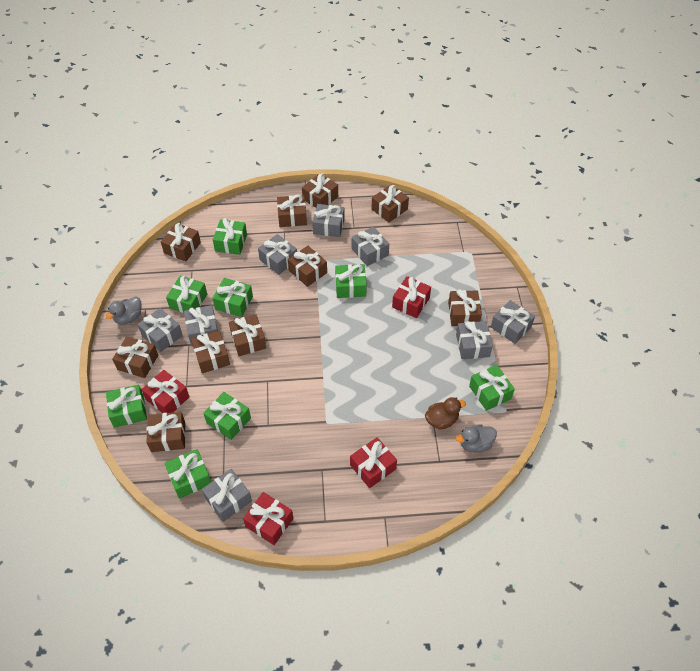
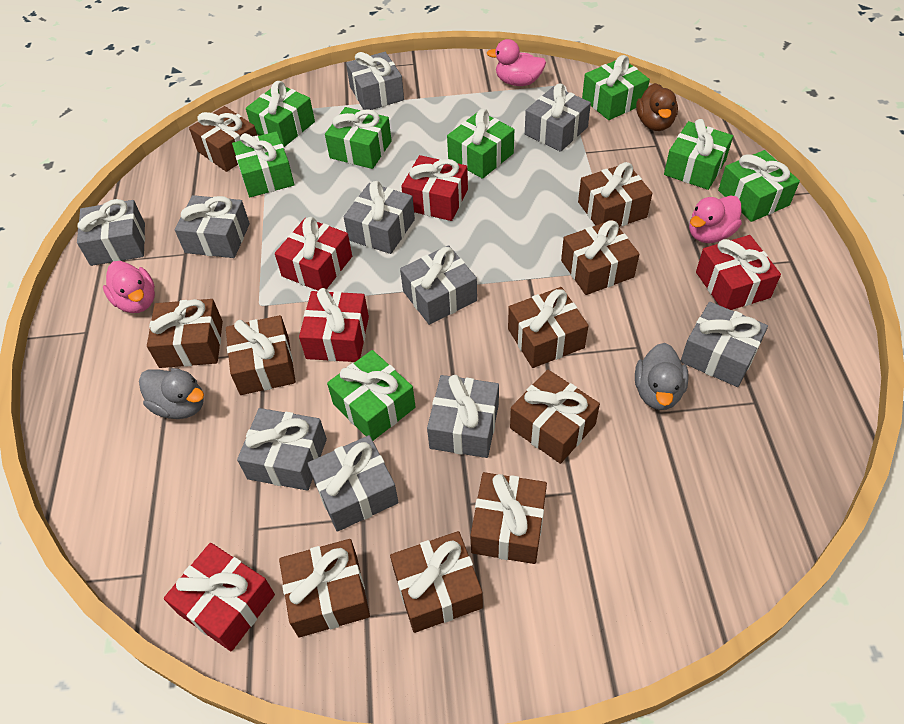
grey gift: [138,308,183,352] [184,305,218,346] [202,469,252,522] [258,234,297,275] [312,204,345,237] [352,227,389,266] [456,321,493,359] [491,300,535,344] = 8 -> [77,199,145,266] [175,195,250,258] [237,408,327,491] [307,435,399,532] [344,181,415,254] [346,52,404,110] [400,245,477,325] [427,375,499,458] [525,83,591,152] [681,302,768,387] = 10
pink duck: none = 0 -> [103,261,155,313] [487,39,546,86] [689,195,742,243] = 3
red gift: [141,370,189,413] [243,492,294,545] [350,437,397,488] [392,276,431,318] = 4 -> [164,543,275,651] [275,217,352,291] [299,288,369,362] [401,155,468,221] [696,235,781,310] = 5

